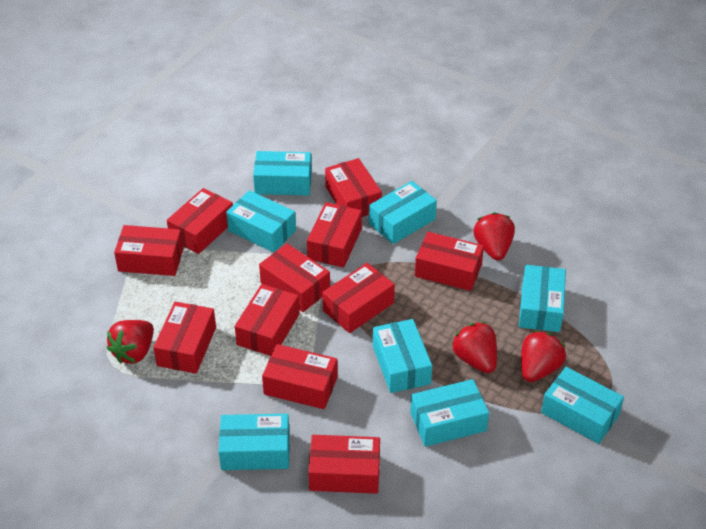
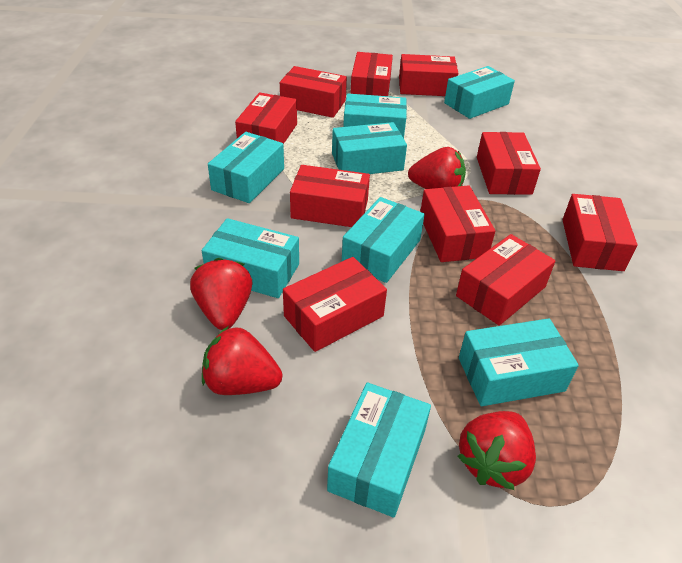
red box: [114,225,183,276] [153,302,216,374] [167,188,233,254] [235,284,299,356] [259,243,330,312] [262,344,338,409] [307,202,362,268] [308,435,380,494] [322,263,395,333] [325,158,382,217] [415,232,484,291] = 11 -> [235,92,297,144] [280,66,347,118] [283,257,387,352] [290,165,370,227] [350,52,393,96] [399,54,458,96] [420,185,495,262] [456,234,555,326] [477,132,541,195] [562,194,638,271] = 10

